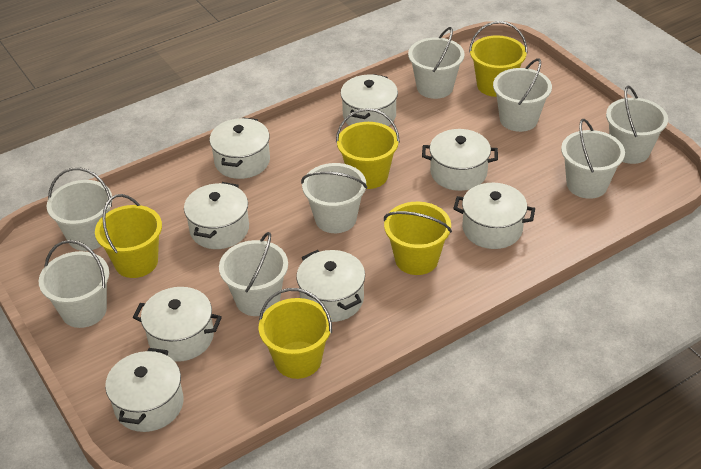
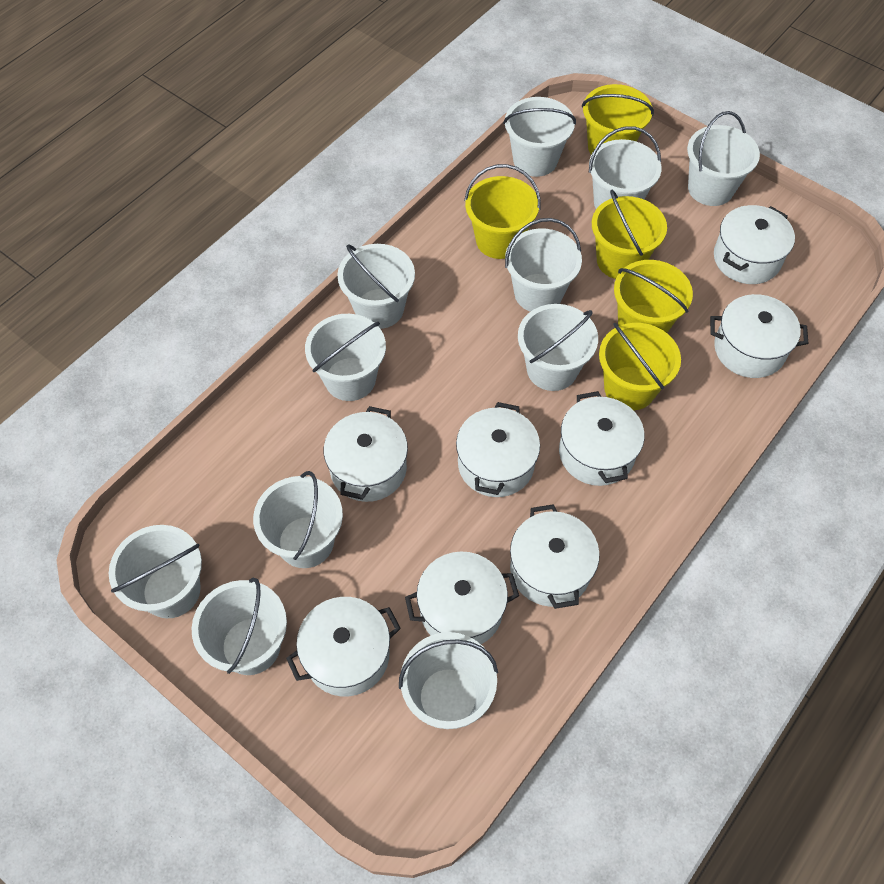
white bucket: [39,240,109,328] [47,167,112,251] [219,232,288,316] [301,163,367,233] [408,27,464,99] [493,58,552,132] [561,119,625,199] [606,86,668,164] = 8 -> [109,525,202,618] [192,578,287,675] [253,471,343,568] [305,314,386,401] [337,244,415,329] [399,632,498,729] [503,97,576,177] [505,218,582,312] [518,304,598,391] [589,126,662,209] [687,111,760,206] = 11

